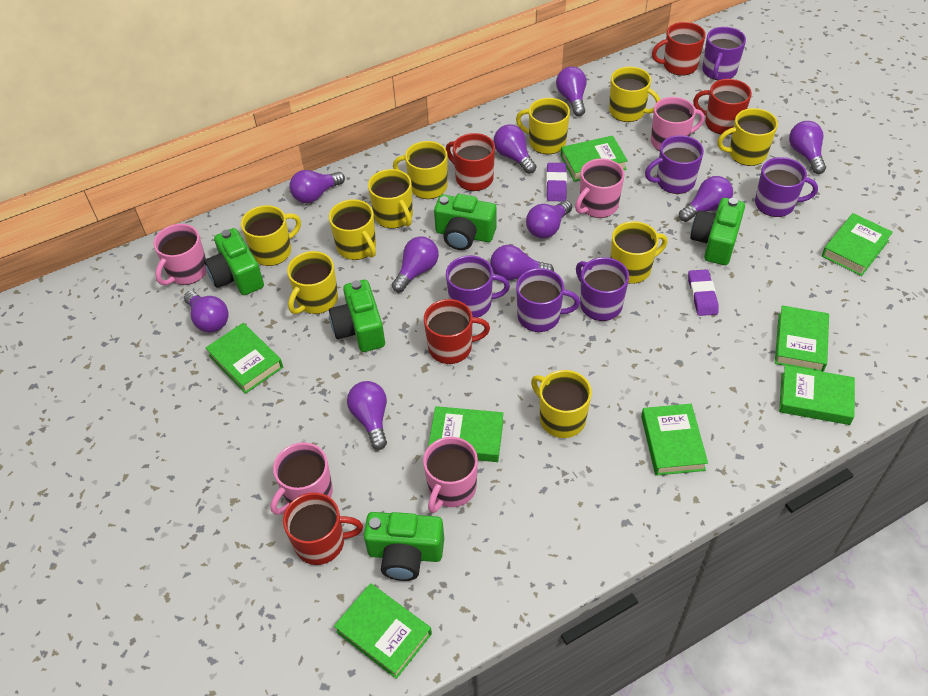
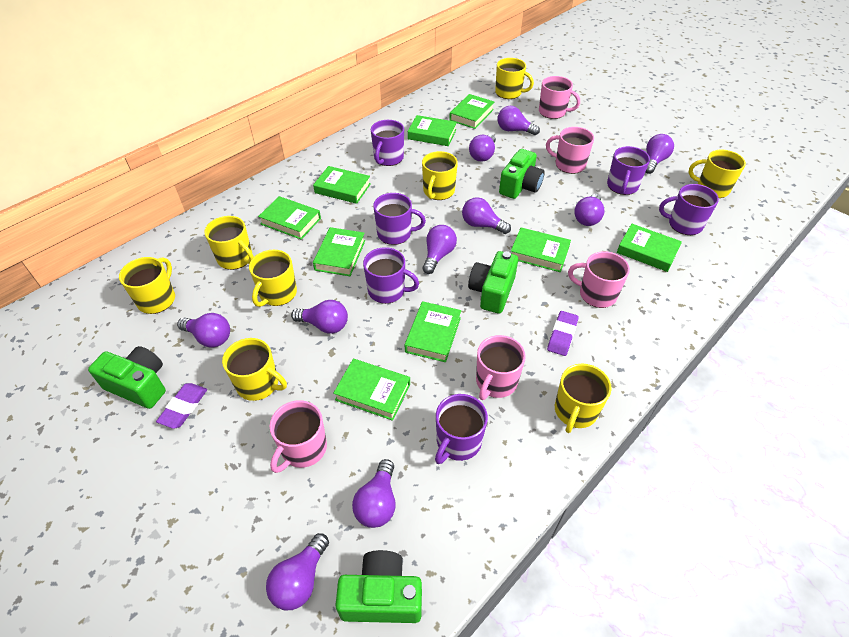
green book: [206,323,283,394] [334,583,432,679] [428,406,503,462] [561,136,628,182] [641,404,708,476] [775,305,829,372] [779,365,855,425] [822,213,893,276] = 8 -> [258,196,321,240] [313,166,371,204] [313,227,365,276] [333,359,410,421] [405,301,461,362] [408,115,457,146] [449,94,494,129] [511,228,571,272] [617,224,682,272] = 9
green camera: [204,228,264,295] [329,280,385,352] [364,512,444,581] [434,194,497,250] [690,198,745,265] = 5 -> [88,346,166,409] [335,550,422,623] [468,251,518,314] [499,149,544,199] = 4
red mug: [283,492,363,565] [424,299,490,364] [446,133,495,191] [652,22,706,76] [693,79,752,135] = 5 -> none = 0
yellow mug: [241,205,301,266] [287,251,338,314] [329,199,376,260] [368,169,413,229] [393,141,448,199] [516,98,570,154] [531,370,592,438] [609,67,660,122] [611,221,667,284] [717,108,778,166] = 10 -> [119,257,175,314] [204,216,254,270] [222,338,287,401] [249,250,297,307] [422,151,458,200] [495,58,534,99] [555,364,612,433] [689,150,746,198] = 8

